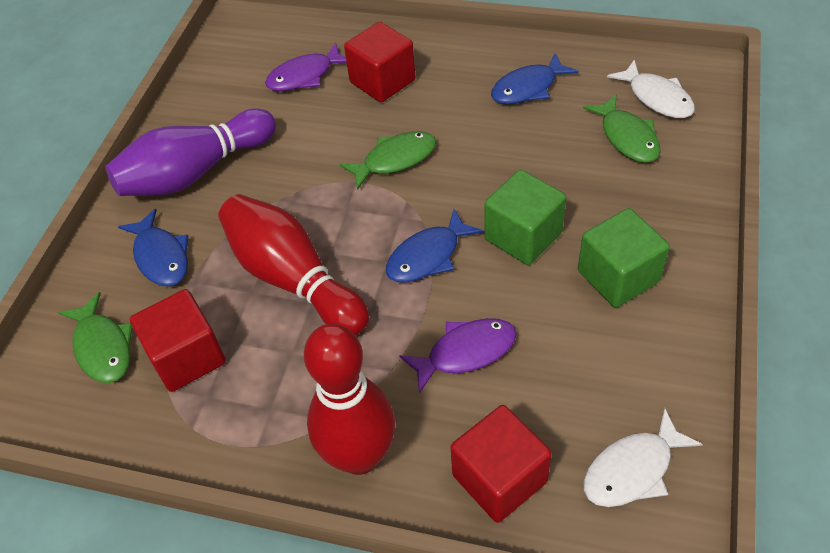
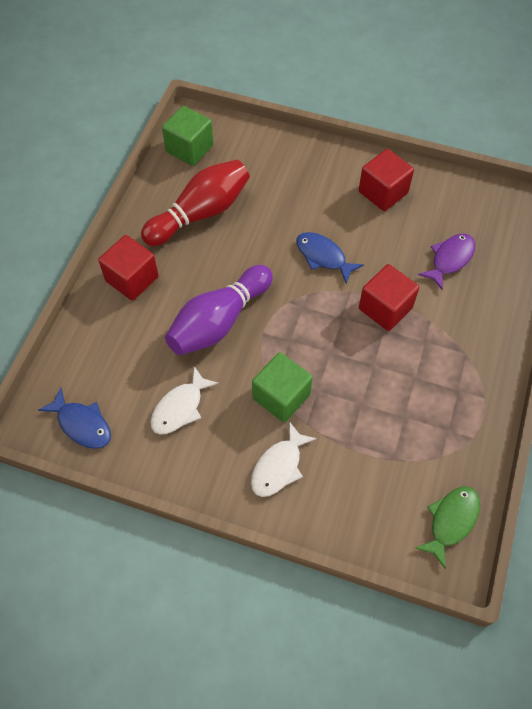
blue fish: [118,209,188,287] [386,209,484,283] [491,53,579,104] = 3 -> [38,388,111,449] [296,232,364,284] = 2
green fish: [58,292,132,383] [339,131,436,190] [583,95,661,163] = 3 -> [415,486,480,569] = 1
purple fish: [265,43,347,91] [399,318,517,394] = 2 -> [418,234,475,290] = 1
red bowling pin: [218,194,369,335] [304,324,395,475] = 2 -> [141,160,250,246] = 1

